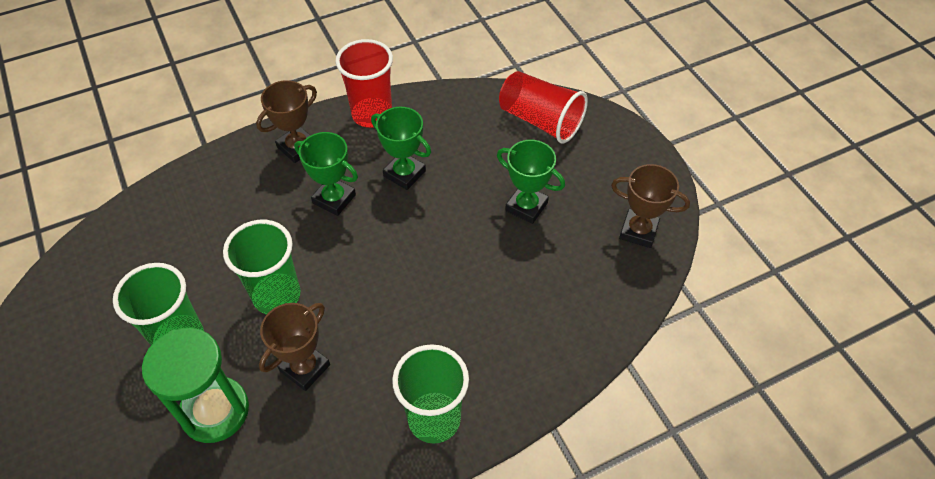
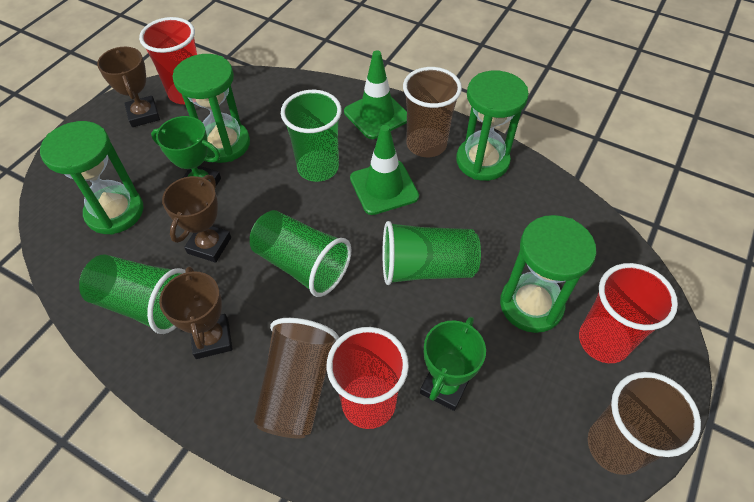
brown cup: none = 0 -> [254,318,339,439] [403,67,462,157] [588,372,701,475] = 3
green cup: [113,263,204,345] [223,220,301,314] [392,344,469,444] = 3 -> [79,255,186,334] [250,210,351,297] [281,90,342,182] [383,221,481,285] = 4
green hourglass: [142,328,249,443] = 1 -> [40,121,143,235] [173,54,250,163] [456,70,529,181] [500,215,596,333] = 4
green traffic cone: none = 0 -> [344,50,407,139] [350,125,419,215] = 2
green trophy: [294,132,358,216] [371,107,431,190] [497,140,565,224] = 3 -> [151,116,221,186] [420,317,486,411] = 2
red cup: [336,39,393,128] [499,71,588,144] = 2 -> [139,17,197,104] [327,327,409,429] [579,263,678,363] = 3

